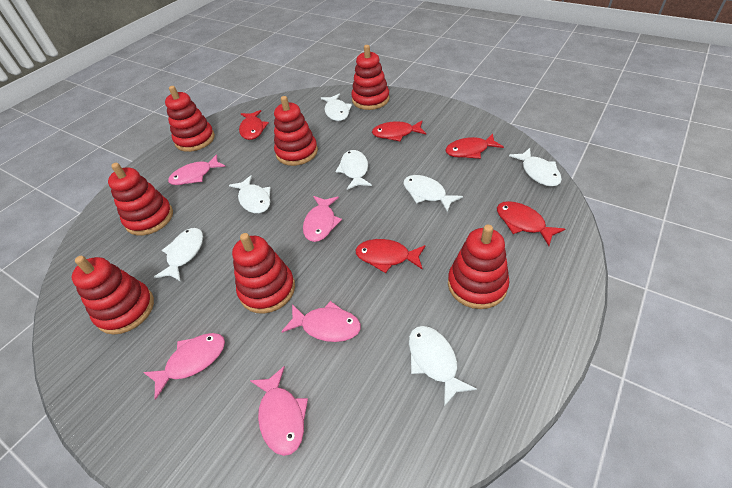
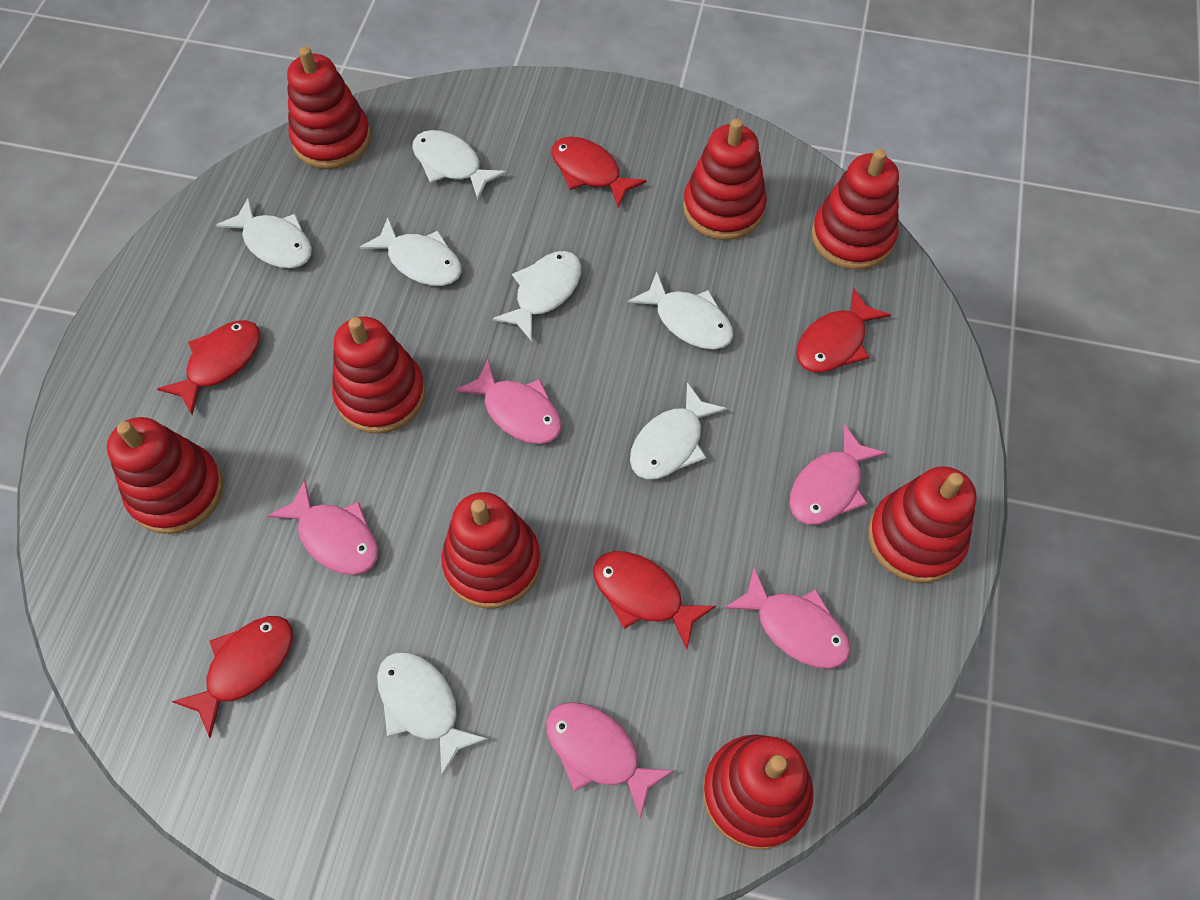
red stacking toy: [72,256,154,335] [108,163,173,236] [165,86,215,152] [232,233,295,314] [274,96,318,166] [351,45,390,110] [448,225,510,309] = 7 -> [107,417,223,534] [287,47,371,169] [332,316,426,434] [441,492,541,608] [683,119,767,240] [703,735,814,850] [812,149,899,270] [868,466,976,583] = 8

